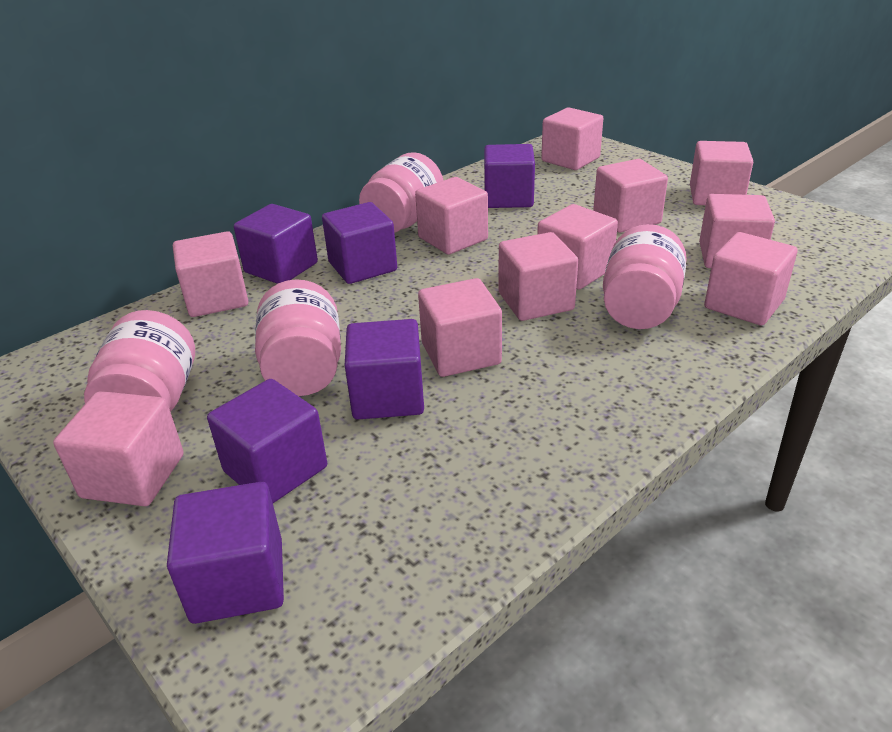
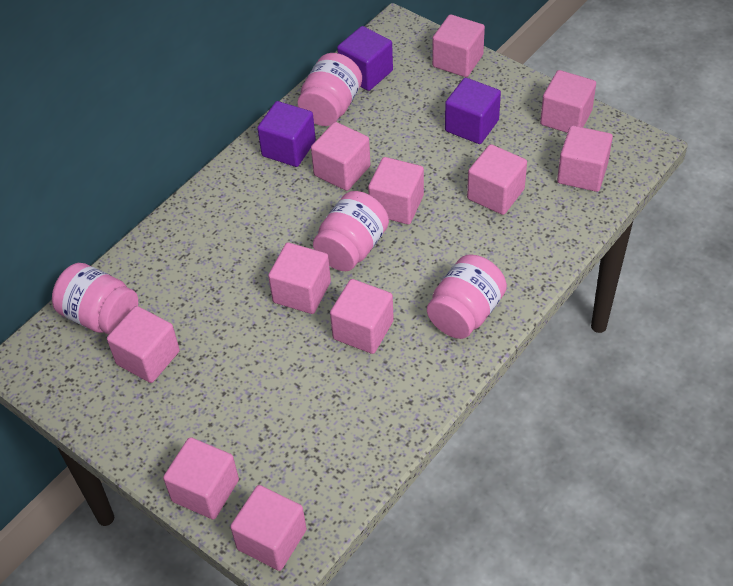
purple cube: [167,482,284,624] [207,379,327,503] [234,204,318,284] [322,202,397,284] [345,319,424,419] [484,144,535,208] = 6 -> [257,101,316,167] [337,26,393,91] [445,78,501,144] = 3

